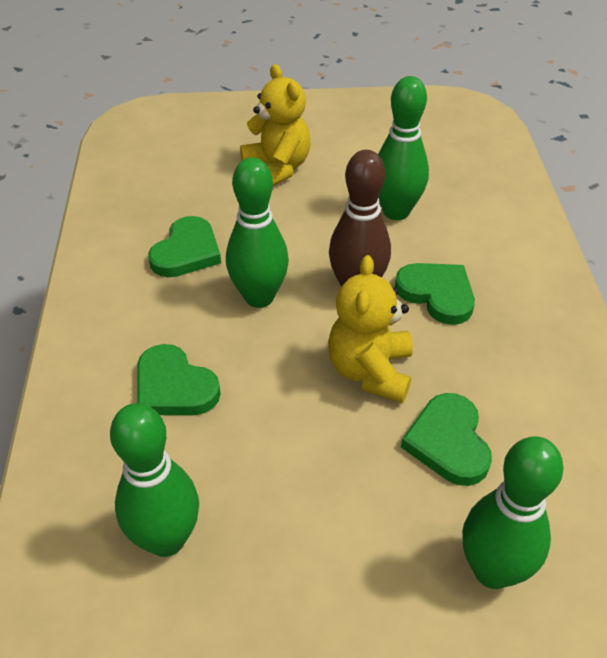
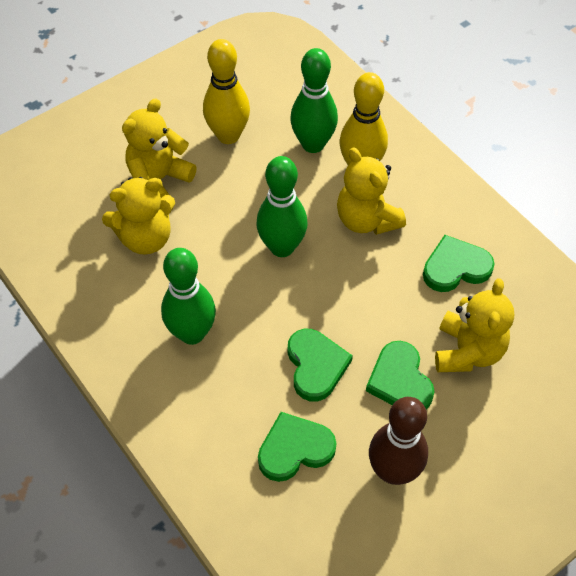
green bowling pin: [110,403,199,557] [226,157,289,308] [378,76,429,220] [462,436,563,589] = 4 -> [161,248,216,345] [256,156,307,257] [290,48,338,153] = 3
yellow bowling pin: none = 0 -> [203,39,250,144] [340,72,388,165] = 2
yellow teddy bear: [240,64,311,186] [328,255,413,403] = 2 -> [102,177,175,255] [122,99,197,197] [337,147,406,235] [435,278,514,372] = 4

